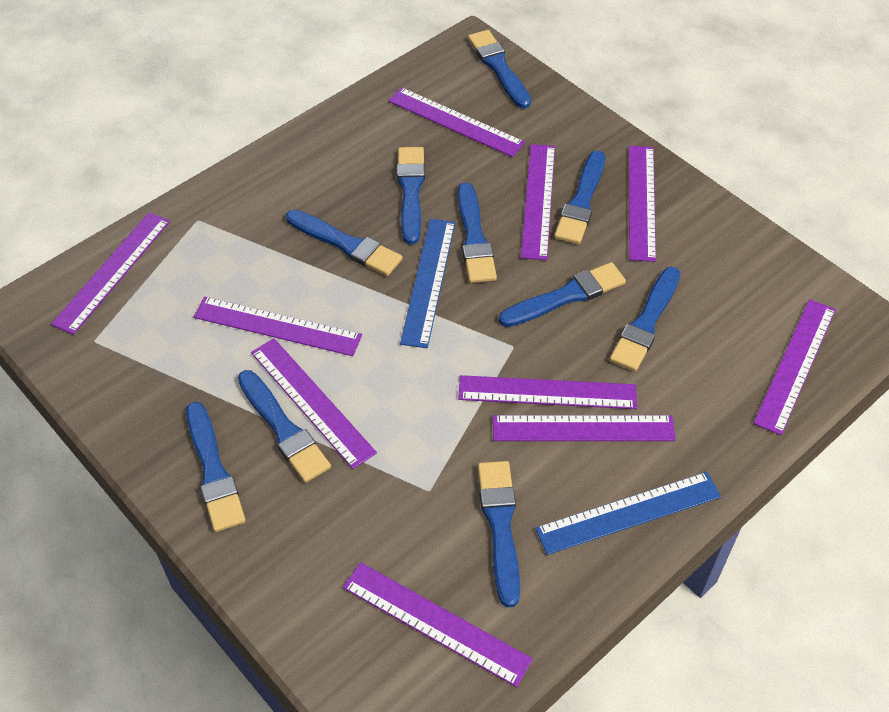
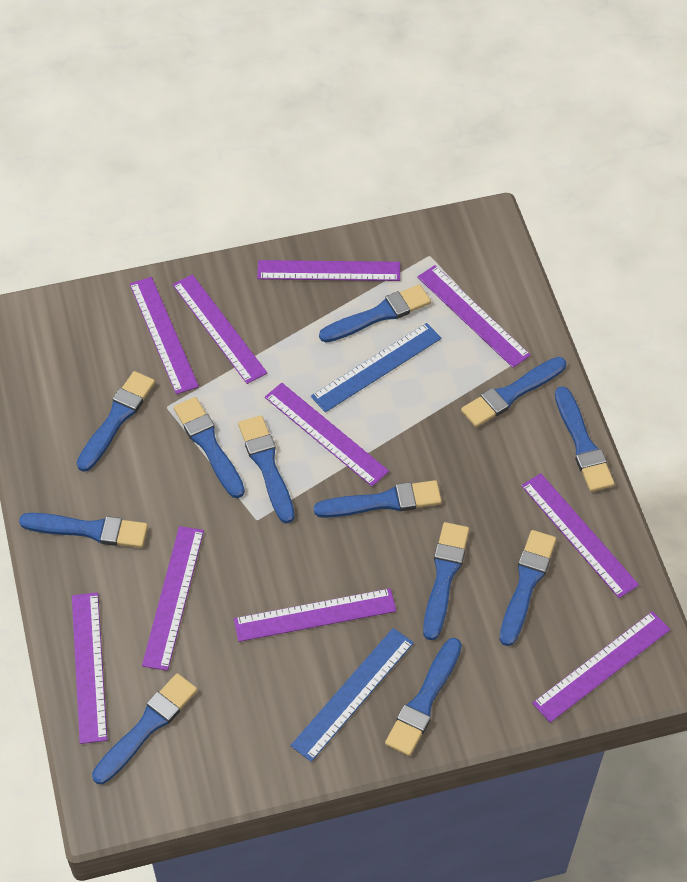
blue brush: [186,402,246,532] [238,370,331,483] [286,210,403,276] [397,147,425,244] [458,183,497,283] [468,30,531,109] [478,461,520,607] [499,262,626,327] [554,151,605,244] [610,267,680,371] = 10 -> [19,513,148,548] [77,371,155,472] [92,673,198,784] [174,397,245,498] [238,416,295,523] [314,480,442,518] [319,284,431,343] [385,638,462,756] [423,522,469,640] [461,357,566,427] [500,530,556,646] [555,386,615,492] = 12

